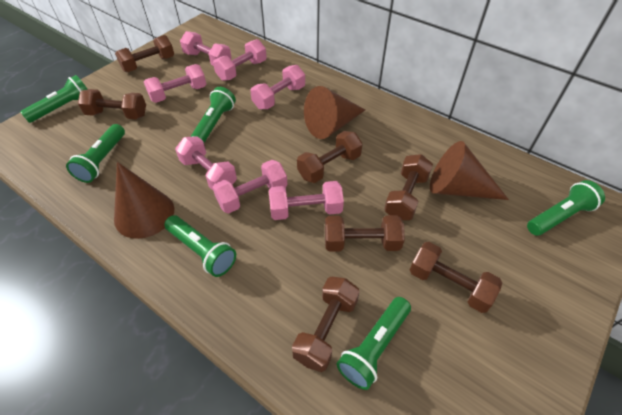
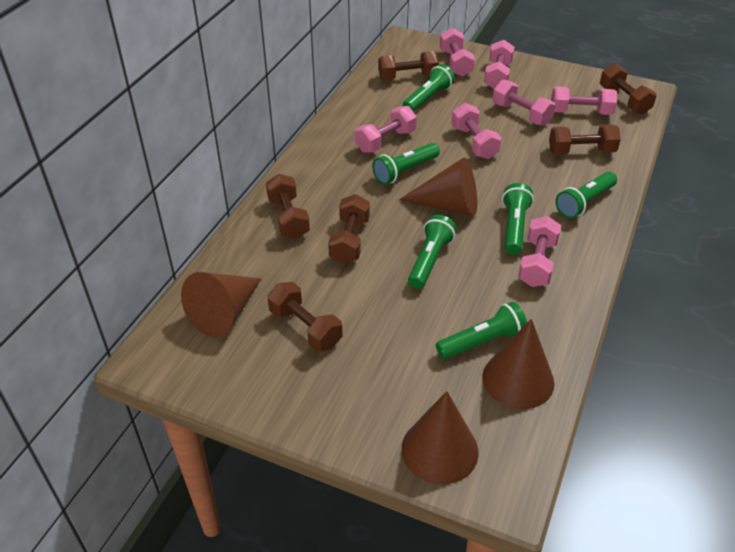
brown cone: [114,162,174,239] [304,86,365,139] [430,141,509,200] = 3 -> [181,272,261,337] [399,157,477,216] [402,391,479,485] [482,319,555,409] = 4
brown dumbbell: [78,89,146,119] [115,35,174,72] [292,277,360,372] [297,131,363,183] [325,215,405,252] [384,154,433,220] [410,242,502,313] = 7 -> [266,174,310,239] [267,282,343,352] [328,194,370,264] [378,51,439,80] [549,124,621,155] [600,64,657,114] = 6

